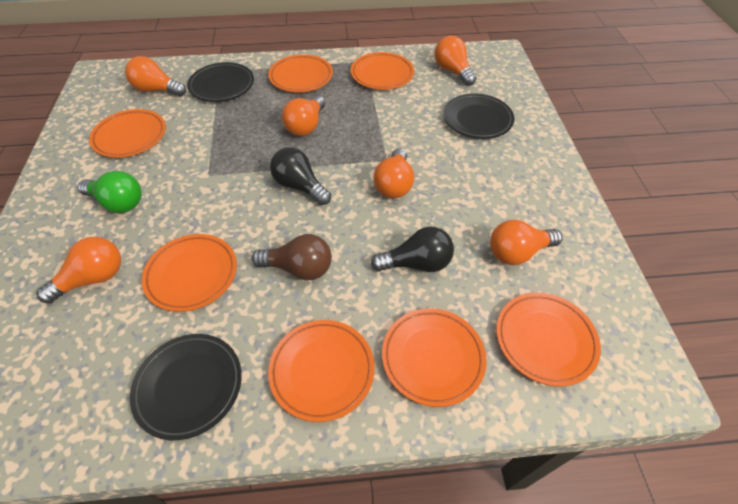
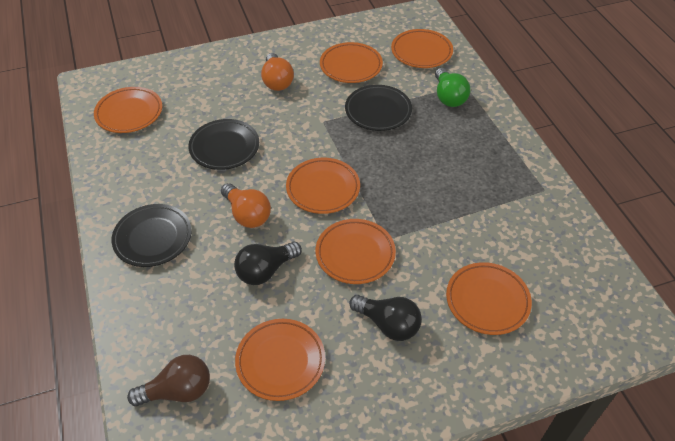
orange light bulb: [36,237,121,304] [125,56,186,96] [282,96,325,136] [373,148,414,198] [434,36,476,86] [490,220,563,265] = 6 -> [221,183,271,228] [261,53,294,91] = 2

